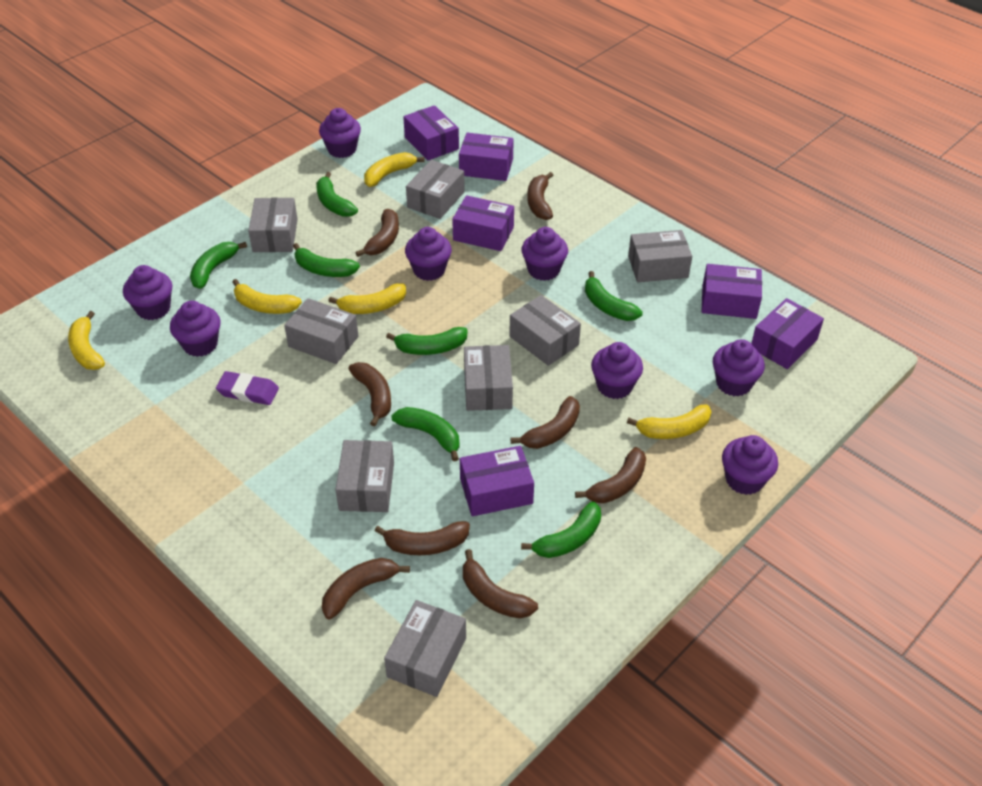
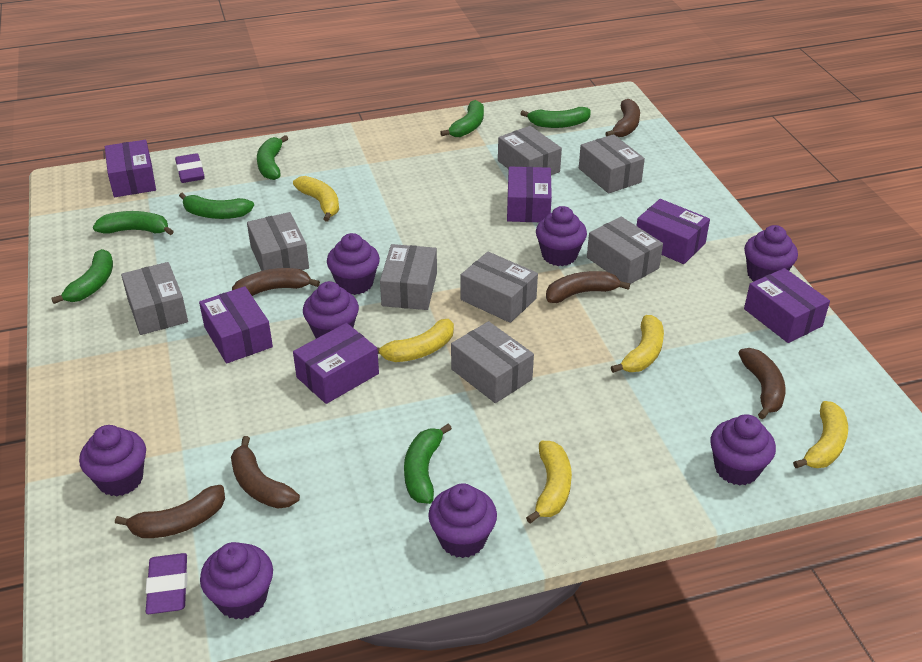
brown banana: [322,558,410,619] [348,362,391,426] [355,209,399,257] [375,521,470,555] [463,549,538,618] [511,396,580,449] [527,172,553,220] [575,447,646,503] = 8 -> [115,485,225,538] [231,436,300,508] [232,268,320,296] [546,271,630,303] [605,99,640,137] [738,348,786,419] = 6
purple eraser: [216,371,279,405] = 1 -> [145,553,188,614] [175,153,205,183] = 2

